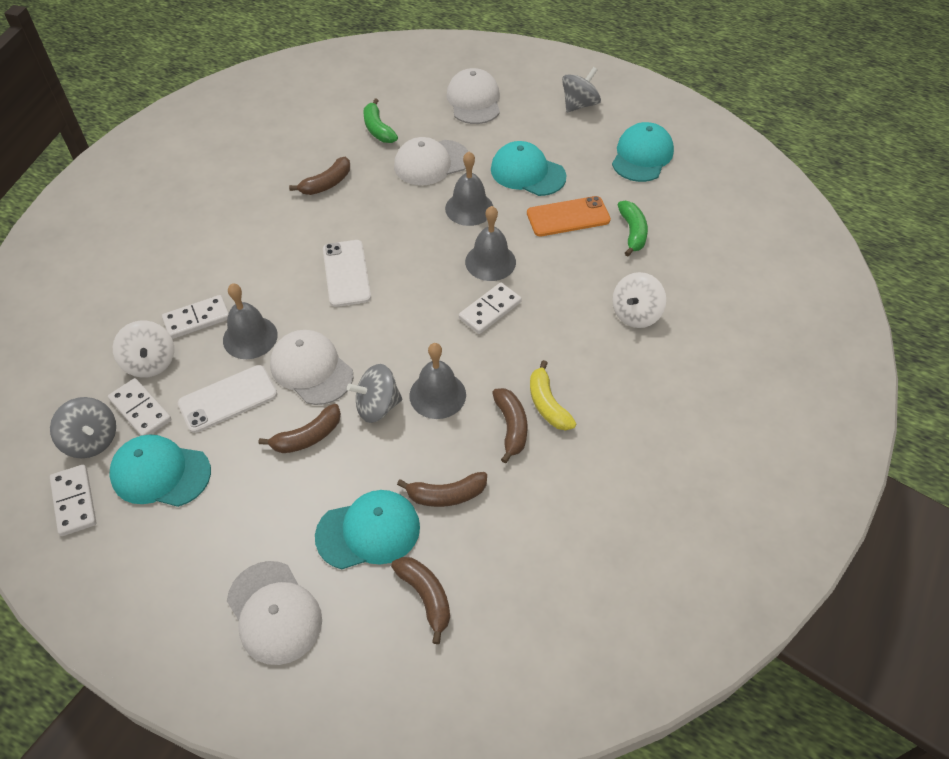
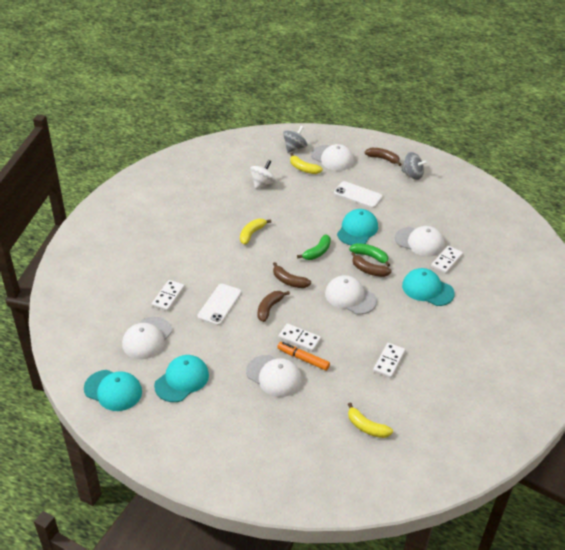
brown banana: [259,404,341,453] [289,157,350,195] [391,557,450,644] [397,472,487,507] [492,388,527,463] = 5 -> [258,291,290,322] [273,262,311,288] [351,252,392,277] [364,148,402,166] = 4
grey bell: [223,283,278,359] [409,343,466,419] [445,152,493,226] [465,206,516,281] = 4 -> none = 0
grey spinning top: [50,397,116,458] [347,364,402,423] [562,67,601,112] = 3 -> [283,125,308,153] [401,152,428,180] = 2
orange marker: none = 0 -> [277,342,330,371] = 1
orange phone: [527,196,611,237] = 1 -> none = 0
white cap: [227,561,322,665] [270,330,354,405] [394,137,468,185] [447,68,500,124] = 4 -> [122,317,172,359] [246,355,302,397] [311,144,354,171] [325,275,377,314] [395,226,445,257] = 5
white spinning top: [113,321,174,378] [612,272,666,328] = 2 -> [250,160,276,189] = 1
yellow banana: [530,360,577,431] = 1 -> [240,219,271,245] [290,153,323,174] [348,402,393,438] = 3

